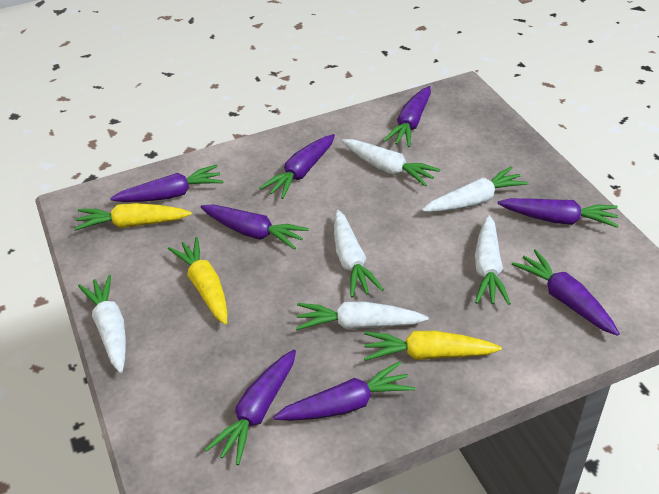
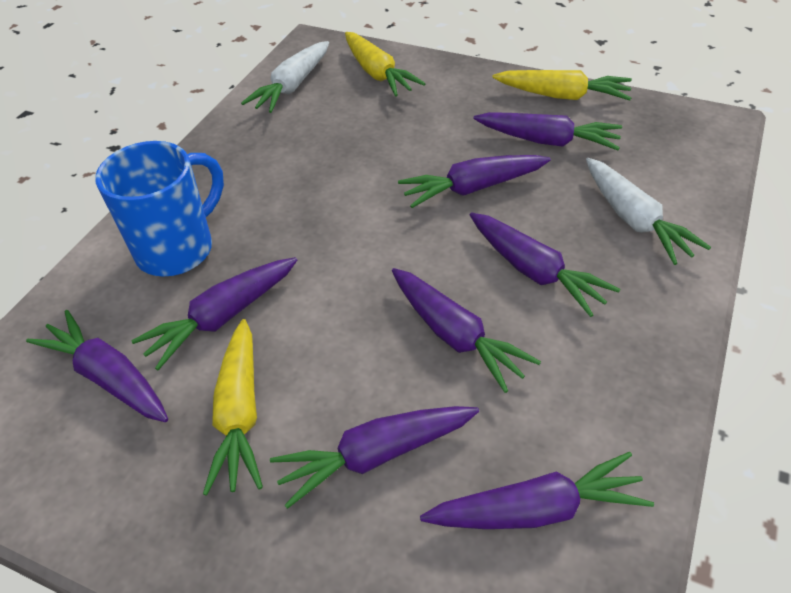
blue mug: none = 0 -> [95,141,224,277] = 1
white carrot: [78,275,126,373] [296,301,428,330] [334,210,384,298] [342,139,441,187] [422,166,529,212] [475,215,511,305] = 6 -> [241,41,329,113] [586,158,711,265] = 2

